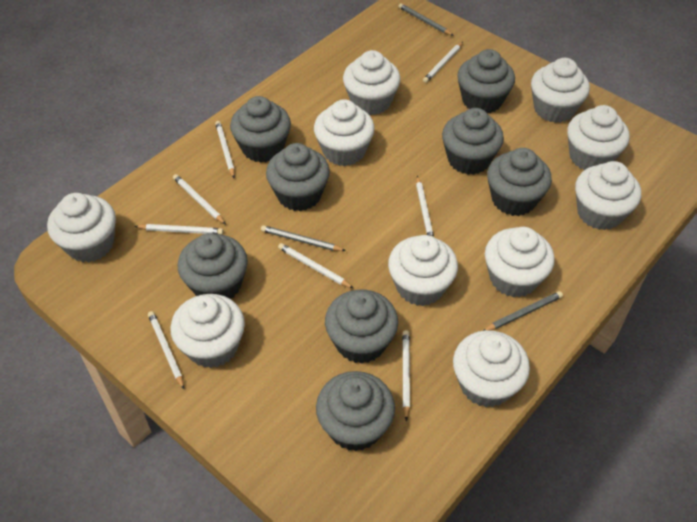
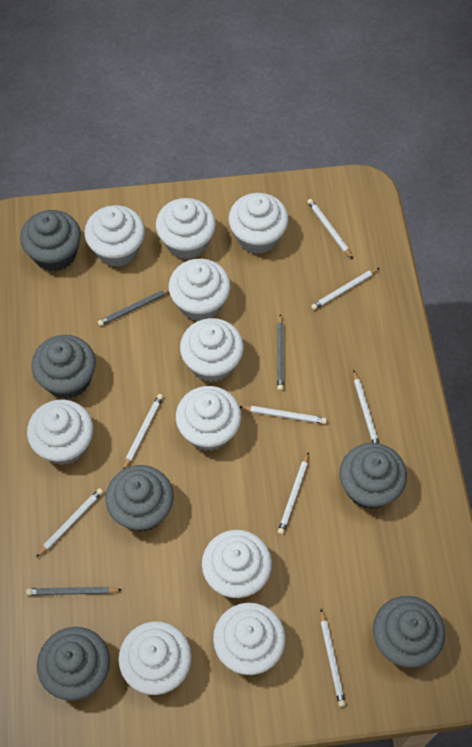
grey cupcake: [178,233,248,299] [230,96,291,163] [266,143,330,211] [316,371,395,451] [325,290,398,364] [442,108,504,175] [457,49,515,113] [487,148,552,216] = 8 -> [20,210,81,272] [31,335,96,399] [37,627,110,701] [106,465,174,532] [340,443,407,509] [373,596,445,668] = 6

